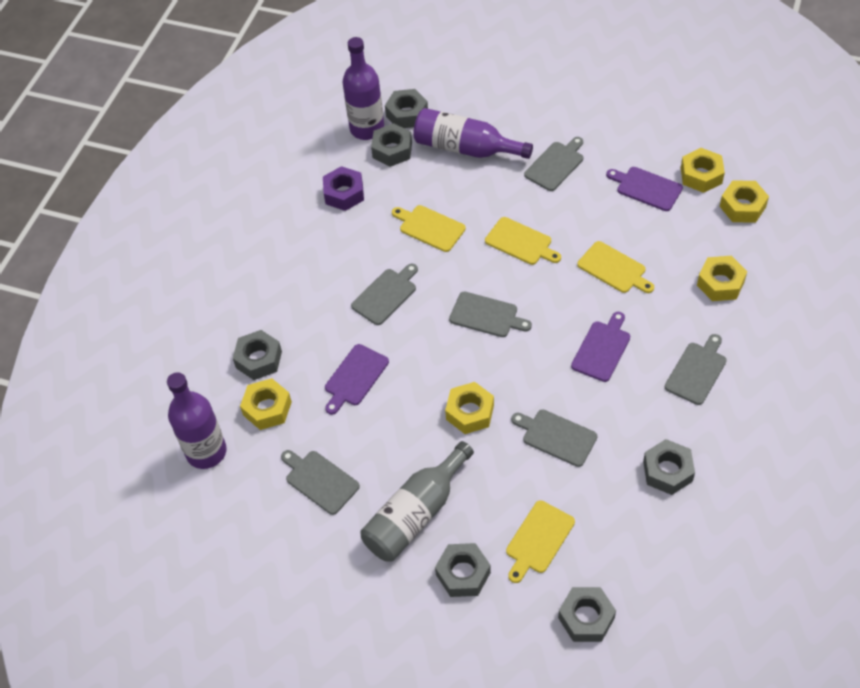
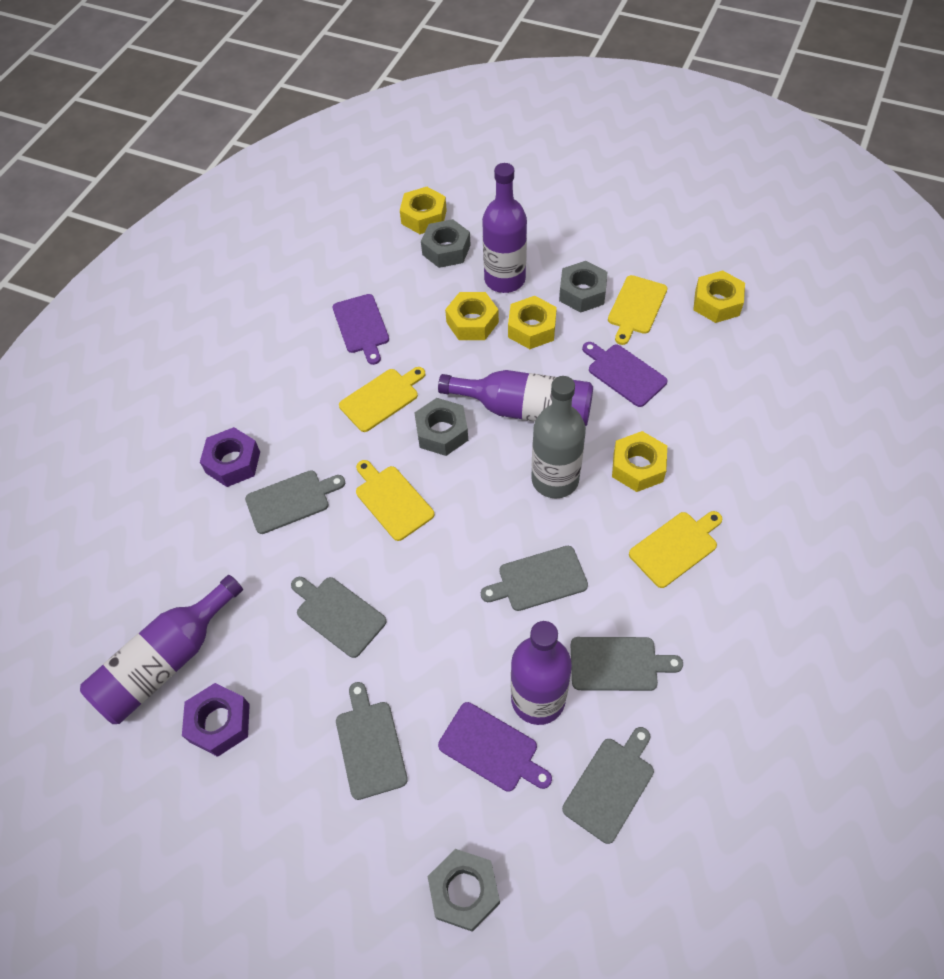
grey nut: [233,330,282,380] [371,123,412,167] [385,89,428,128] [435,543,491,597] [558,587,616,642] [643,439,695,495] = 6 -> [414,398,468,456] [421,219,471,268] [428,849,500,932] [559,261,607,313] = 4
purple bottle: [167,372,227,469] [343,37,384,140] [413,108,533,159] = 3 -> [80,575,243,724] [438,370,593,426] [482,163,527,293] [511,621,572,725] = 4
purple nut: [323,166,364,211] = 1 -> [182,683,250,757] [200,427,260,487] = 2

